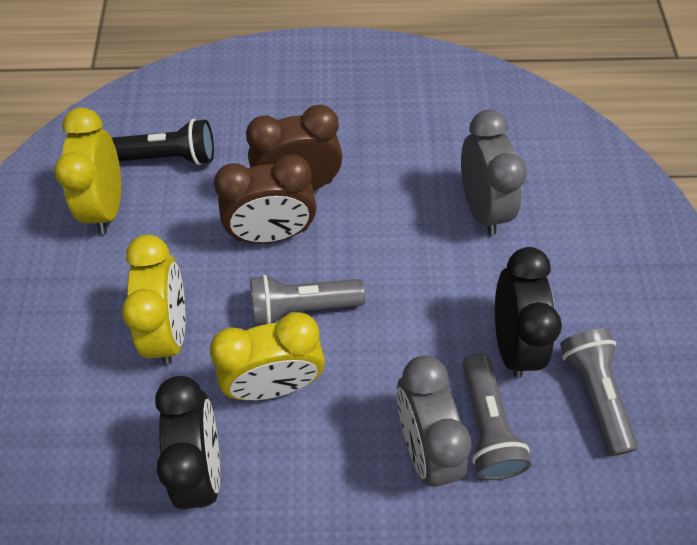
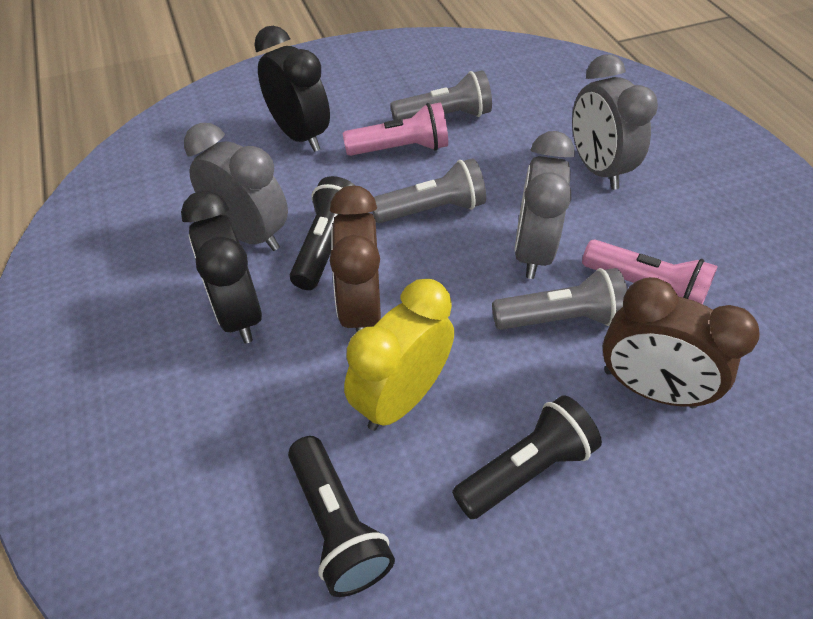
black flashlight: [112,119,214,165] = 1 -> [288,436,395,597] [290,176,356,290] [452,395,602,519] = 3
grey clock: [397,356,472,487] [461,110,527,235] = 2 -> [184,123,288,251] [514,131,575,279] [572,54,658,190] = 3
pink flashlight: none = 0 -> [343,103,448,156] [582,240,718,304] = 2
yellow clock: [54,107,121,234] [122,235,185,365] [210,312,325,400] = 3 -> [344,279,454,431] = 1

